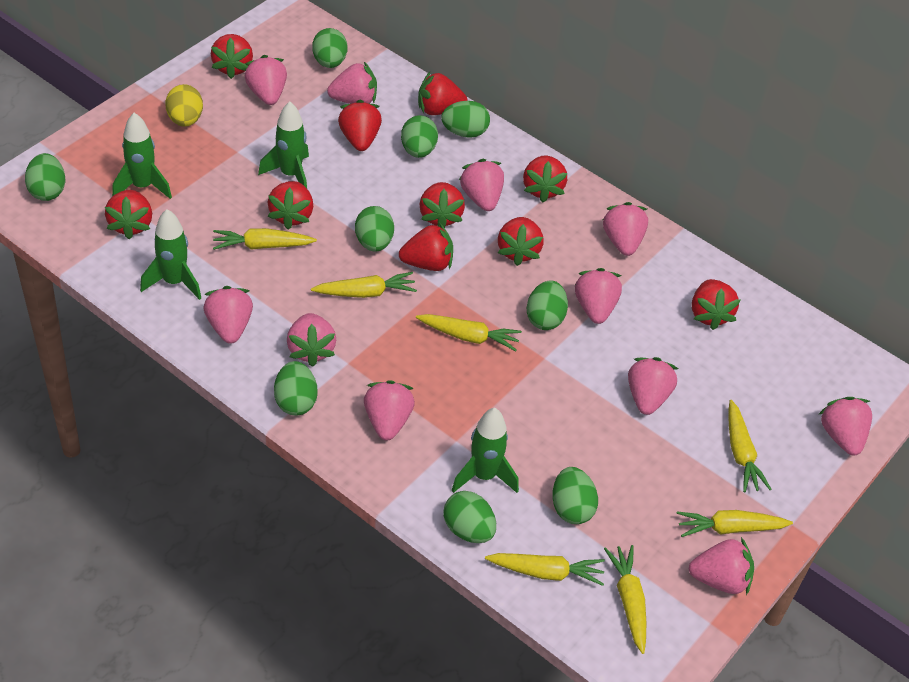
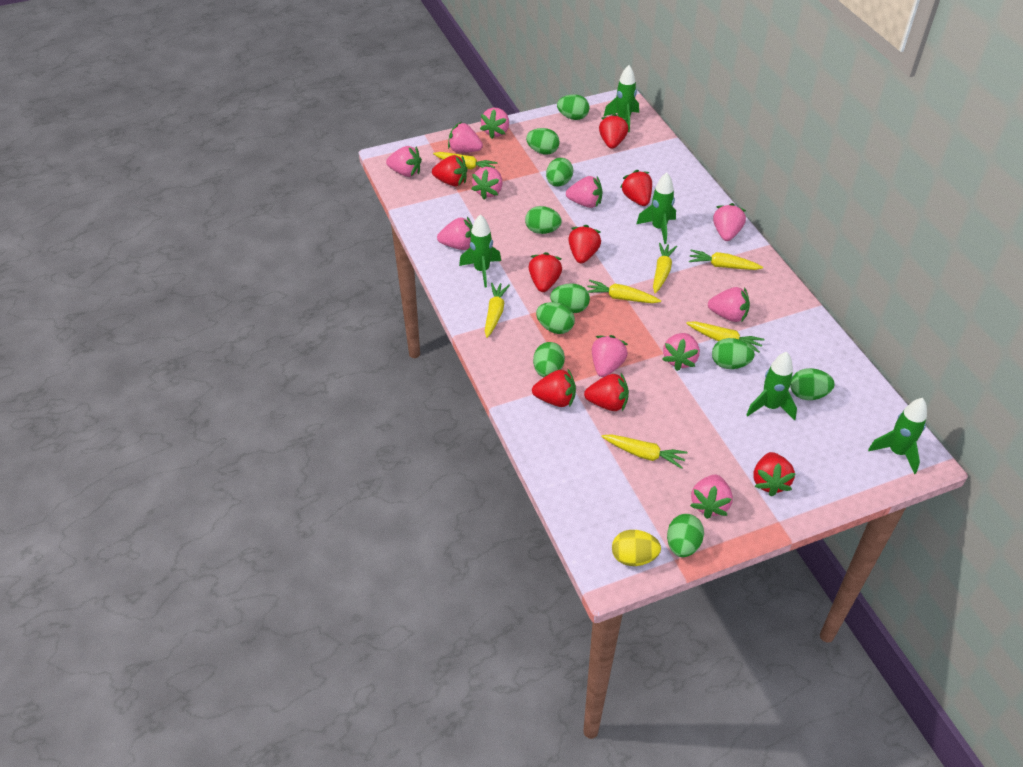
green egg: [25,153,65,201] [274,361,318,416] [312,28,347,68] [355,206,394,252] [401,115,438,158] [441,101,490,138] [443,491,496,543] [527,280,568,330] [552,467,598,524] = 9 -> [525,206,562,234] [526,128,560,155] [533,342,565,377] [536,302,575,334] [546,158,573,187] [550,283,590,313] [557,94,590,120] [667,514,704,557] [712,338,755,369] [790,368,834,400] = 10
green rocket: [112,113,172,199] [140,209,201,300] [258,102,309,188] [452,408,519,493] = 4 -> [459,214,501,287] [604,65,639,132] [636,173,676,244] [746,352,797,421] [868,398,927,474] = 5
red strawberry: [105,190,152,239] [211,34,253,79] [268,181,313,230] [338,100,382,151] [399,223,453,271] [418,72,468,115] [420,182,465,228] [498,217,544,266] [523,155,567,202] [692,279,740,330] = 10 -> [432,155,467,186] [528,252,562,292] [532,369,576,407] [568,225,601,264] [584,373,629,411] [599,114,628,149] [620,170,652,206] [754,452,796,496] = 8

